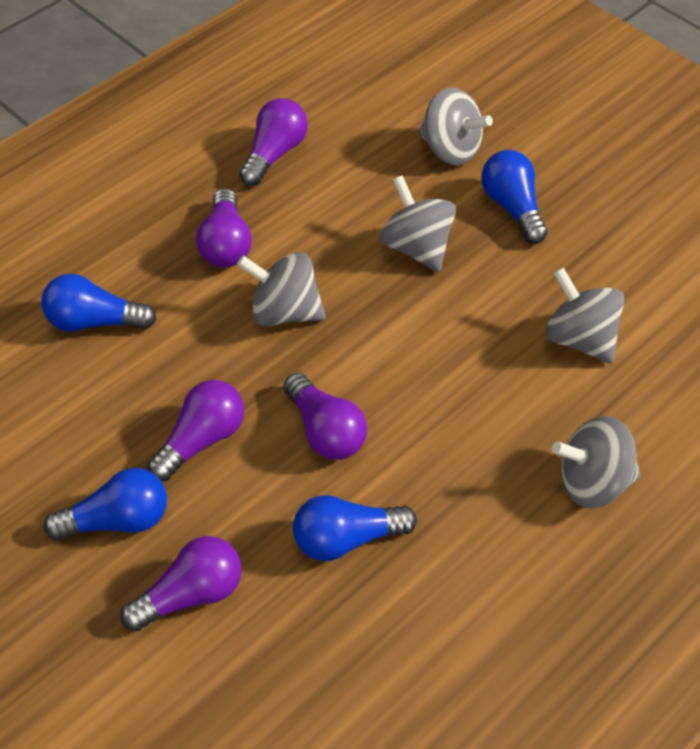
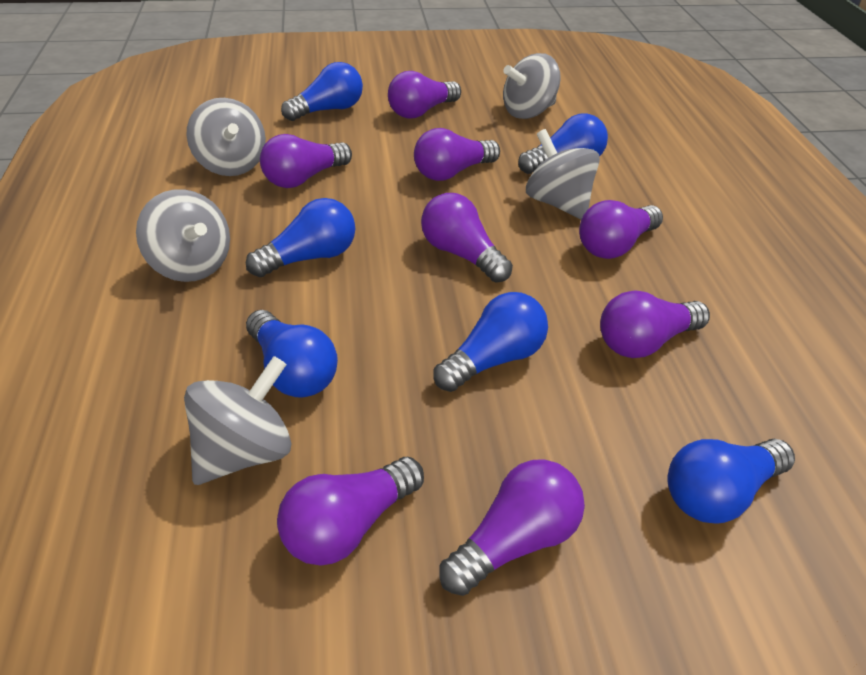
blue light bulb: [41,274,156,332] [44,468,167,540] [293,495,417,561] [481,150,548,244] = 4 -> [246,198,355,277] [246,310,338,398] [281,62,363,121] [434,292,548,392] [518,113,608,174] [668,439,795,524] = 6
purple light bulb: [120,536,242,631] [147,380,244,481] [196,188,252,268] [239,98,308,186] [283,373,367,460] = 5 -> [260,134,352,188] [277,457,424,566] [388,71,461,118] [414,128,500,181] [421,193,513,283] [439,459,585,596] [579,200,663,259] [600,290,710,358] = 8

